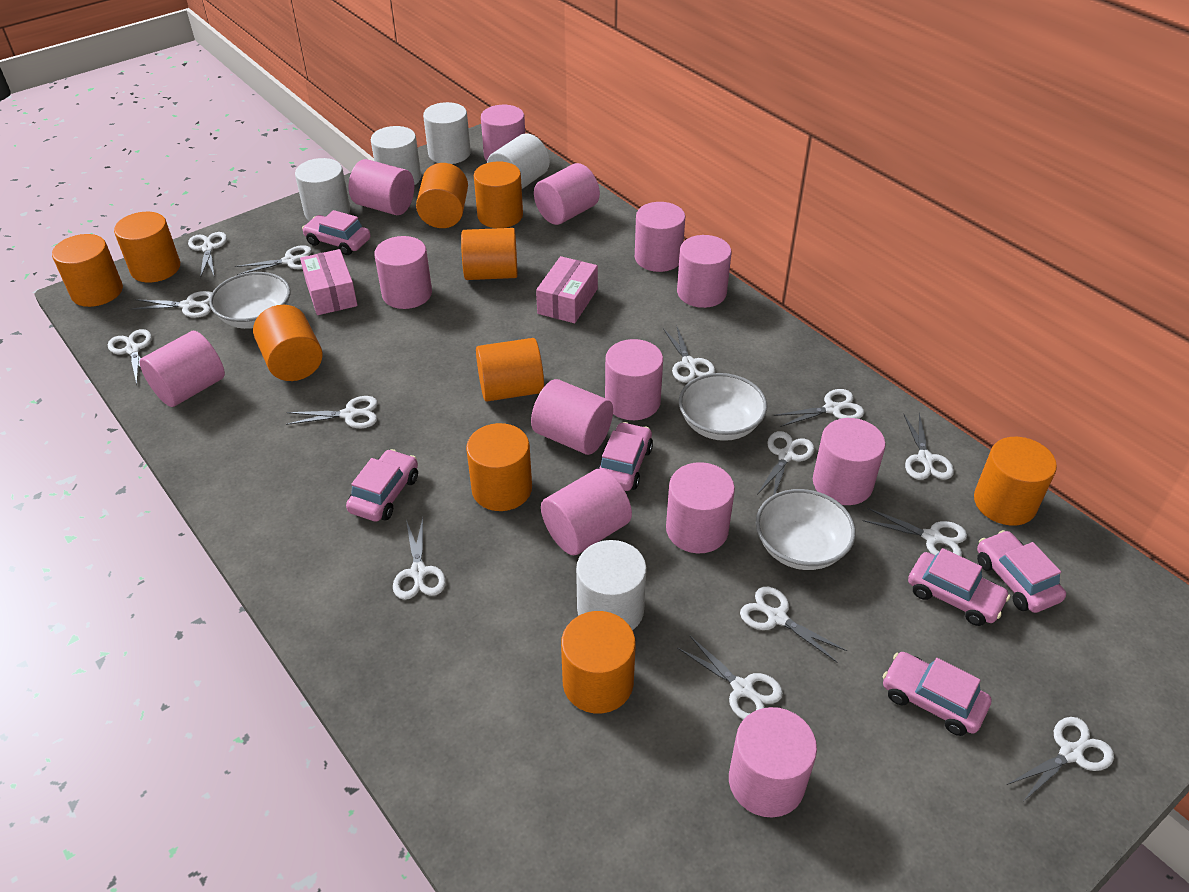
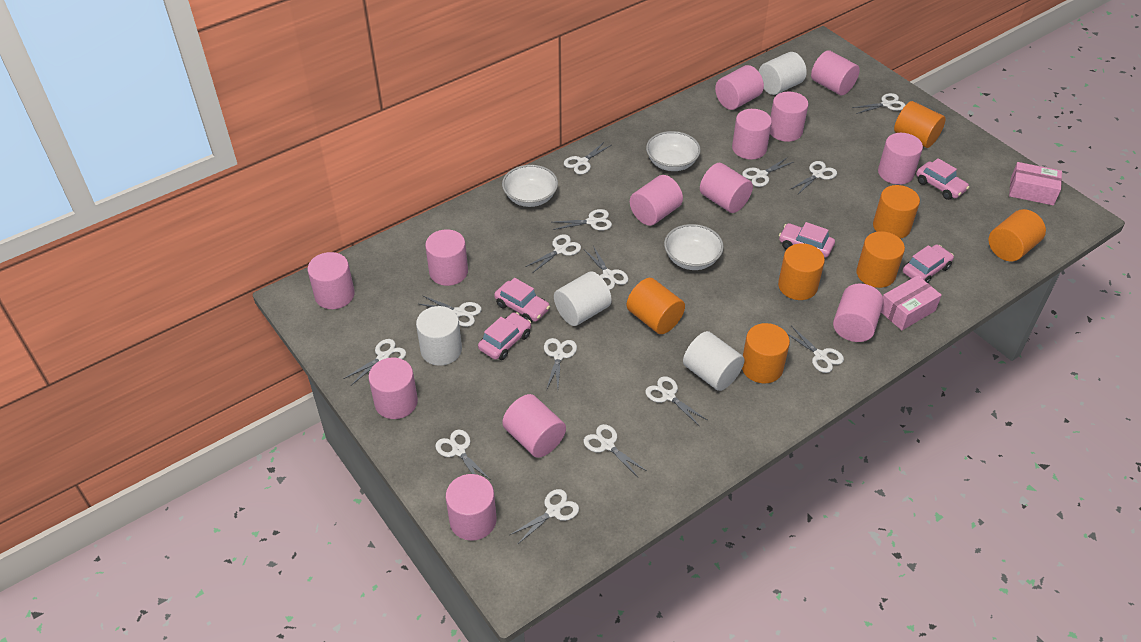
orange cylinder: [52,234,123,307] [114,212,180,282] [253,305,323,381] [416,163,468,228] [461,228,518,280] [466,423,532,511] [474,161,523,228] [476,338,544,402] [561,611,636,714] [974,437,1057,526] = 10 -> [627,278,685,334] [742,323,790,383] [778,243,825,300] [856,231,905,288] [873,185,920,239] [894,101,946,148] [989,209,1046,261] = 7
pink car: [302,210,371,255] [346,449,418,522] [596,422,653,491] [883,652,991,736] [908,548,1010,626] [977,530,1066,613] = 6 -> [478,312,531,360] [494,278,550,323] [779,222,835,257] [903,244,954,283] [916,158,969,200] = 5
white cylinder: [295,158,350,221] [371,126,421,185] [423,102,471,164] [487,133,550,189] [576,540,647,630] = 5 -> [416,306,462,366] [554,271,612,326] [683,331,745,391] [759,52,807,95] = 4
white scissors: [108,329,152,385] [131,291,212,318] [188,232,227,279] [235,245,312,275] [286,396,378,428] [393,518,446,600] [663,325,715,383] [677,635,783,720] [740,587,847,663] [757,431,814,495] [773,389,864,427] [863,508,967,557] [903,413,954,480] [1007,717,1114,802] = 14 -> [343,339,406,385] [419,295,482,327] [435,430,491,480] [510,489,579,545] [526,234,581,273] [544,338,577,390] [553,209,612,231] [564,141,611,174] [584,246,628,290] [584,424,647,477] [645,376,707,426] [742,157,794,187] [787,326,844,373] [791,161,837,195] [852,93,905,114] = 15

